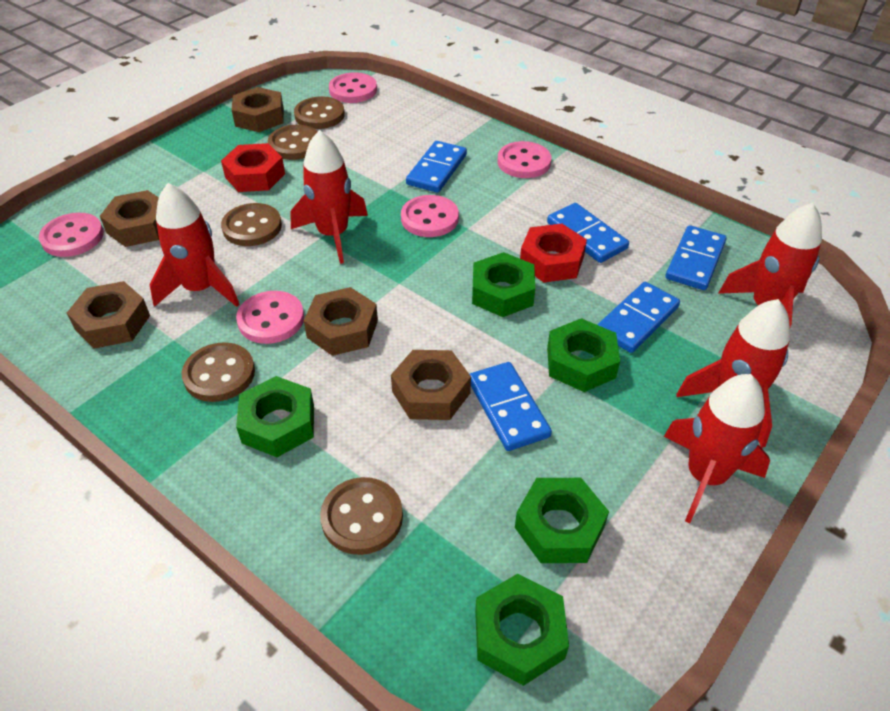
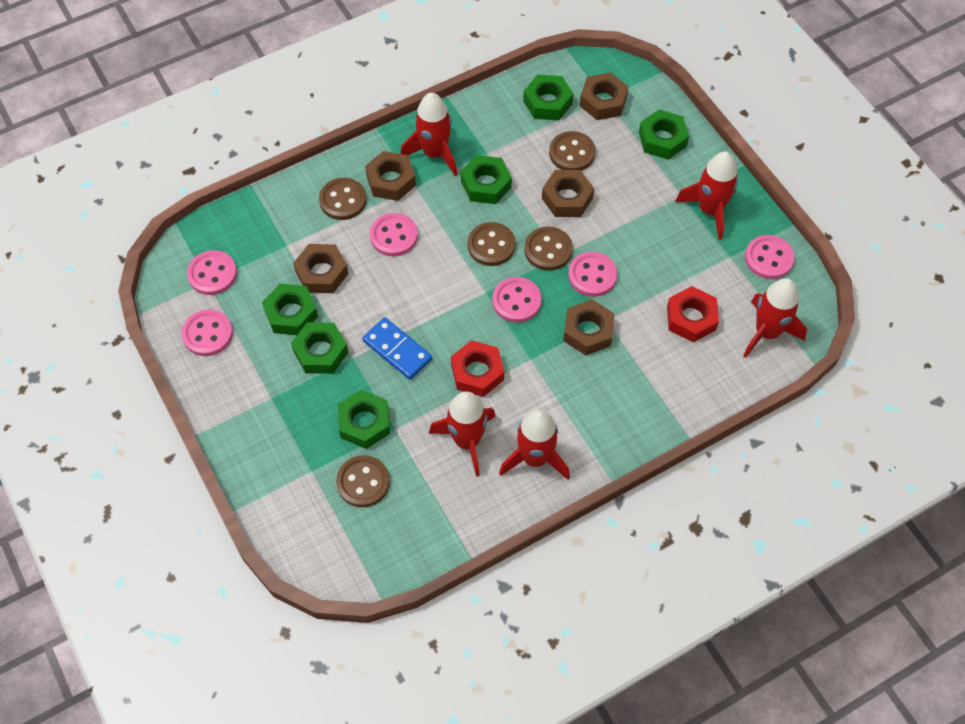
blue domino: [406,141,467,193] [470,362,552,451] [547,203,629,263] [597,282,680,353] [666,225,727,290] = 5 -> [362,317,432,380] = 1
green nut: [236,376,314,457] [472,252,535,317] [475,574,569,686] [515,478,609,563] [547,318,620,392] = 5 -> [262,284,318,335] [291,322,348,374] [338,390,390,449] [461,155,512,204] [523,75,573,120] [639,109,689,159] = 6
pink button: [39,213,104,257] [236,291,304,344] [329,72,377,103] [401,195,459,237] [498,141,552,178] = 5 -> [182,309,233,356] [187,250,237,295] [370,213,418,256] [492,277,542,323] [568,252,617,297] [745,235,795,279] = 6

